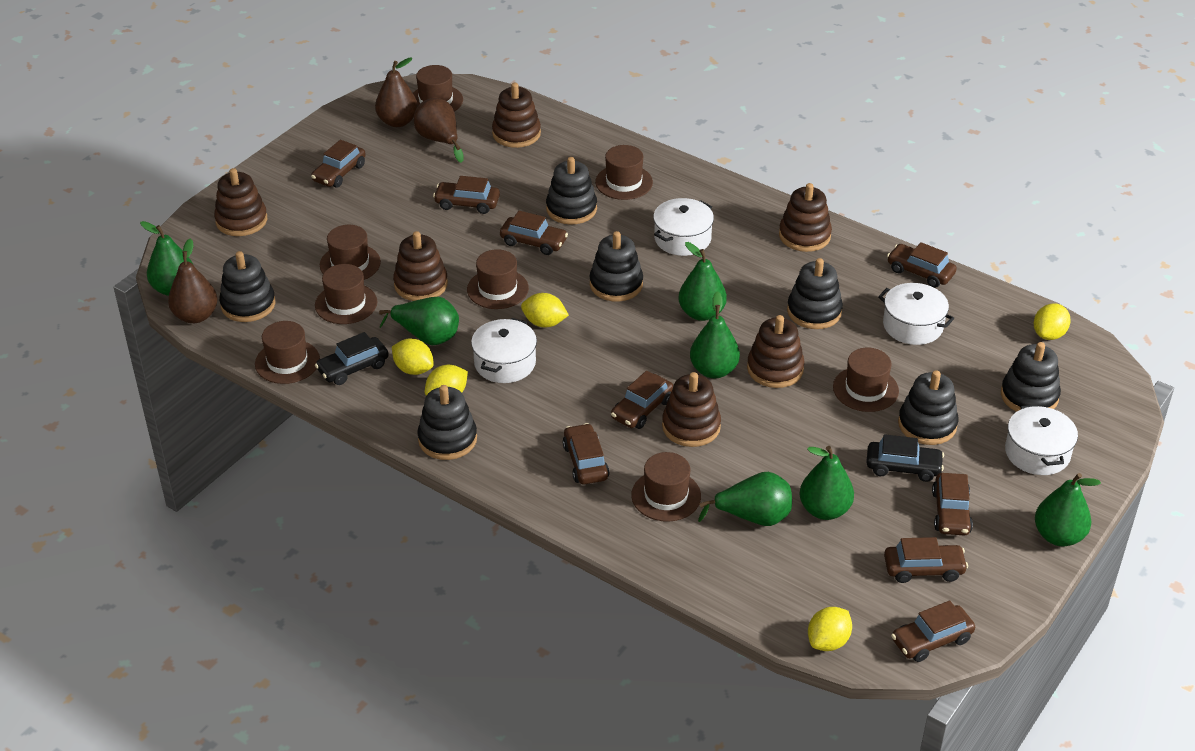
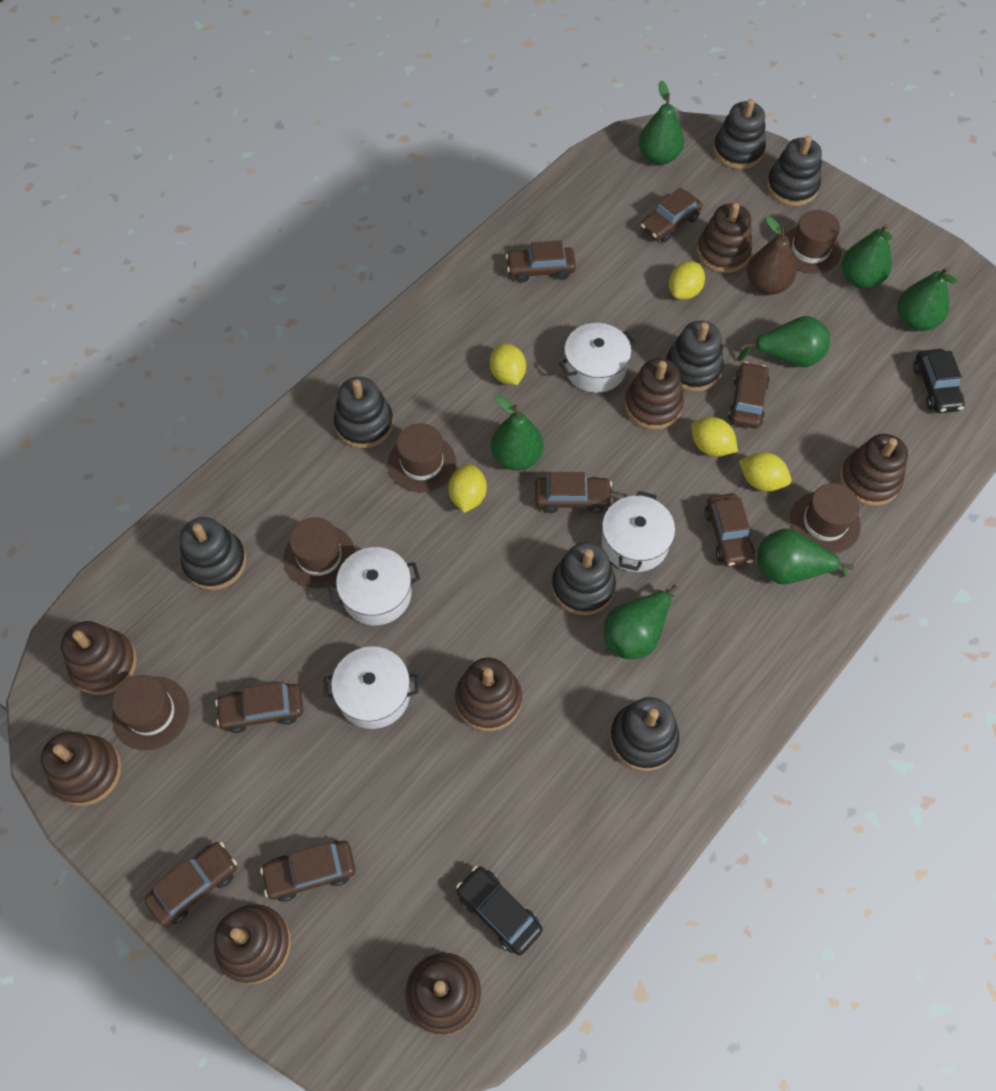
brown car: [311,140,366,188] [433,176,500,214] [500,211,568,255] [563,423,610,484] [611,371,673,429] [884,537,968,583] [887,242,957,288] [891,601,975,662] [932,473,973,536] = 9 -> [144,841,237,926] [215,682,303,733] [260,841,355,902] [506,240,576,282] [535,472,613,514] [641,187,702,242] [705,493,755,566] [728,362,770,429] = 8
brown hat: [255,321,320,384] [315,264,377,324] [320,225,381,280] [413,65,463,111] [467,249,529,309] [595,145,653,200] [631,452,701,522] [833,348,899,412] = 8 -> [112,675,190,750] [284,517,355,589] [388,423,456,493] [785,210,842,274] [790,483,861,554] = 5
brown pear: [168,239,218,323] [375,57,418,127] [414,98,464,163] = 3 -> [747,216,797,295] = 1
brown stacking toy: [214,168,267,236] [393,231,448,301] [492,83,541,148] [662,372,721,447] [747,315,805,388] [779,183,832,252] = 6 -> [41,732,122,806] [61,621,137,695] [214,904,291,984] [405,953,481,1035] [455,658,522,731] [624,358,684,430] [697,203,752,273] [840,434,908,506] = 8

